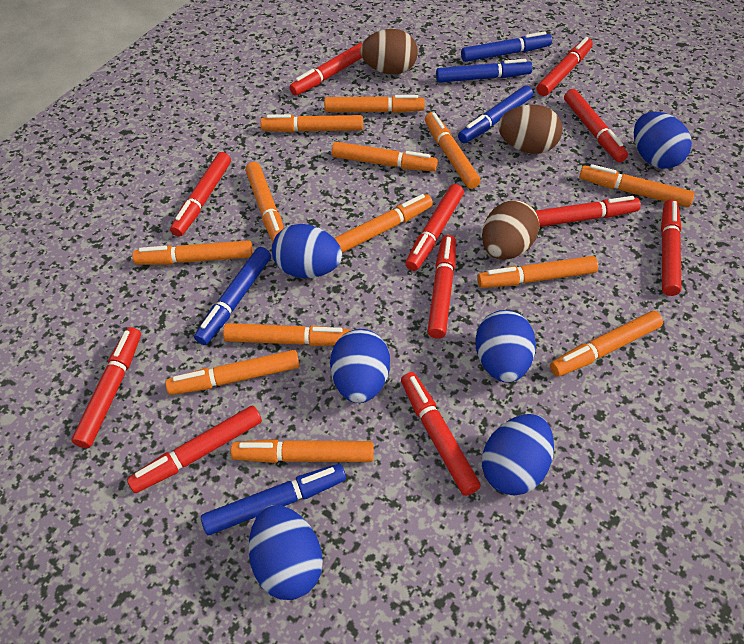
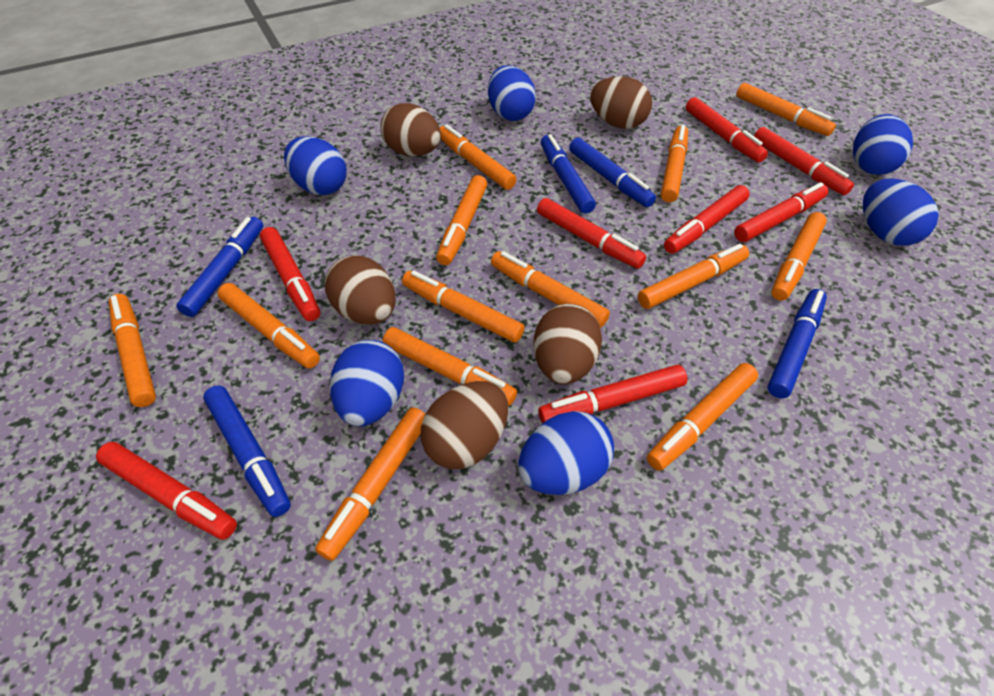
brown egg: [360,29,418,75] [482,200,539,260] [498,105,562,154] = 3 -> [325,255,396,325] [381,103,441,157] [421,381,508,469] [533,304,602,384] [590,76,652,129] = 5
red marker: [71,327,141,448] [127,406,262,493] [170,152,231,237] [289,43,362,96] [401,372,481,496] [405,184,464,271] [427,235,456,339] [535,196,641,227] [537,37,593,96] [564,89,628,162] [661,200,682,296] = 11 -> [96,442,237,540] [260,227,320,321] [537,198,646,269] [538,365,687,424] [664,185,750,254] [686,97,768,163] [734,182,828,242] [754,127,854,195] = 8

